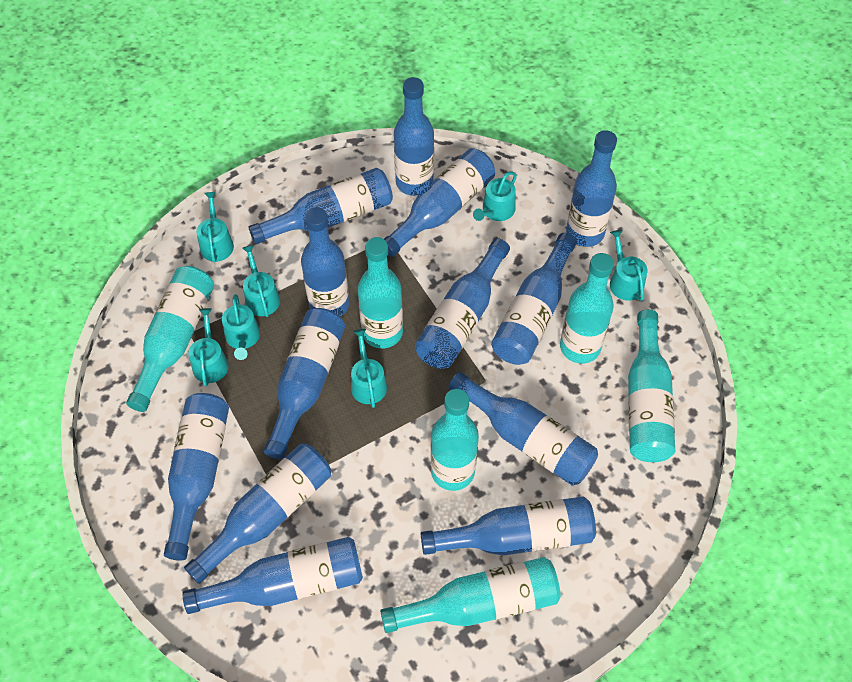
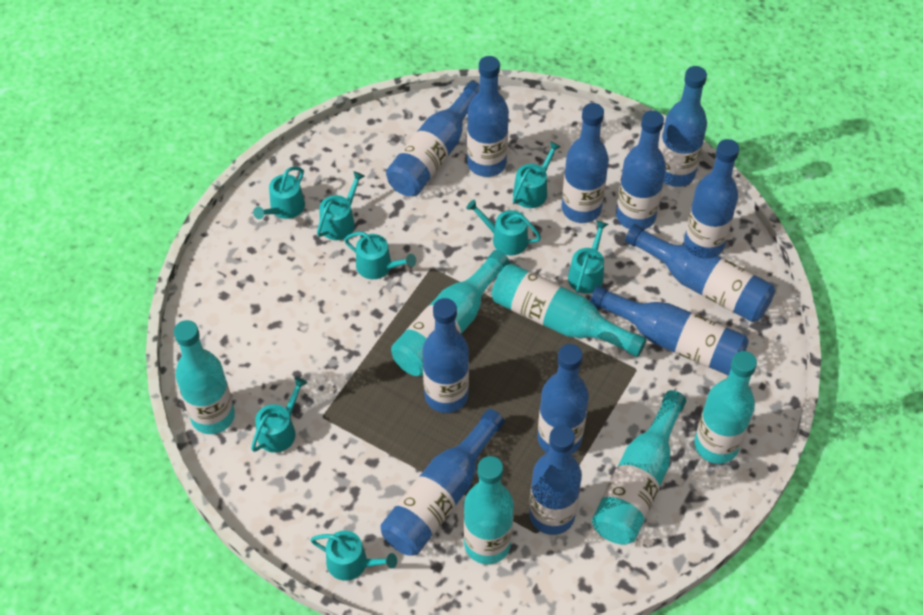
blue bottle: [164,393,229,561] [183,537,363,614] [184,444,331,584] [249,168,393,244] [264,308,345,460] [301,207,349,317] [384,148,495,257] [394,77,434,196] [415,238,510,369] [420,497,596,556] [449,372,598,486] [491,233,577,365] [566,130,617,247] = 13 -> [380,409,505,556] [386,81,480,196] [423,298,469,413] [467,56,509,177] [529,425,582,535] [537,344,589,455] [562,103,609,223] [590,286,749,376] [616,110,666,230] [625,224,775,322] [660,66,707,187] [684,139,739,255] = 12
turquoise watering can: [189,308,229,387] [197,192,234,262] [222,294,260,360] [242,245,280,317] [351,329,387,408] [473,171,517,221] [610,230,648,301] = 7 -> [251,377,307,453] [253,167,305,219] [310,531,397,581] [317,171,365,240] [344,232,416,279] [466,199,541,256] [513,141,561,208] [568,221,608,294] = 8

